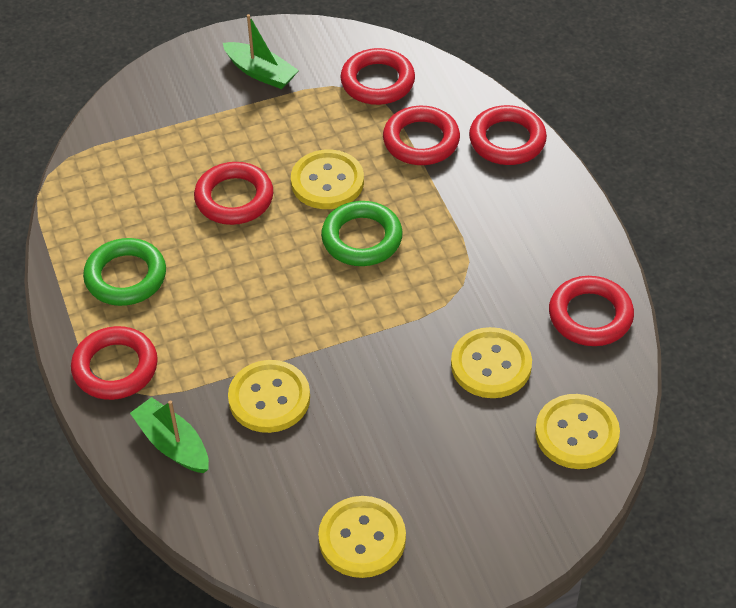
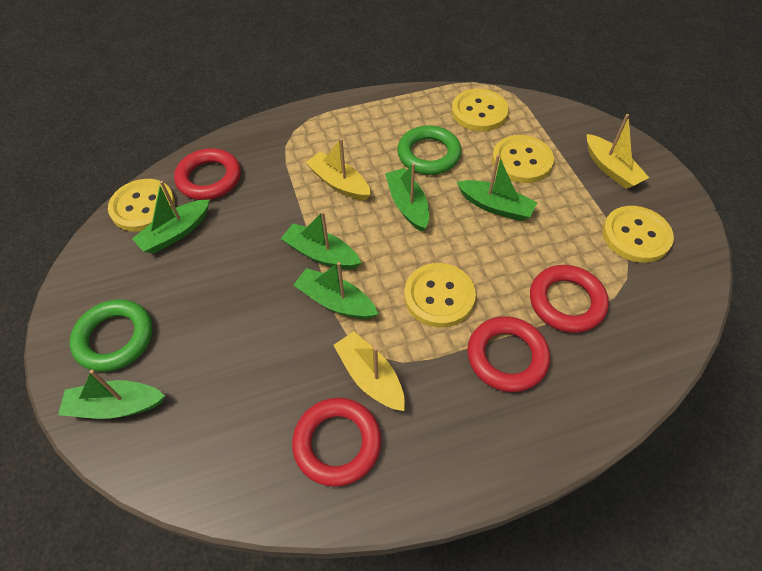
green boat: [130,397,209,473] [223,14,299,89] = 2 -> [58,370,165,419] [132,181,210,253] [281,211,361,269] [294,262,378,319] [385,163,429,232] [457,155,537,221] = 6
red ring: [71,326,158,400] [194,162,273,225] [340,48,415,105] [383,106,460,165] [469,105,547,165] [549,276,634,346] = 6 -> [174,148,241,200] [292,398,381,487] [467,316,550,392] [530,265,609,333] = 4
yellow boat: none = 0 -> [305,138,371,200] [333,331,405,411] [587,114,649,189] = 3

